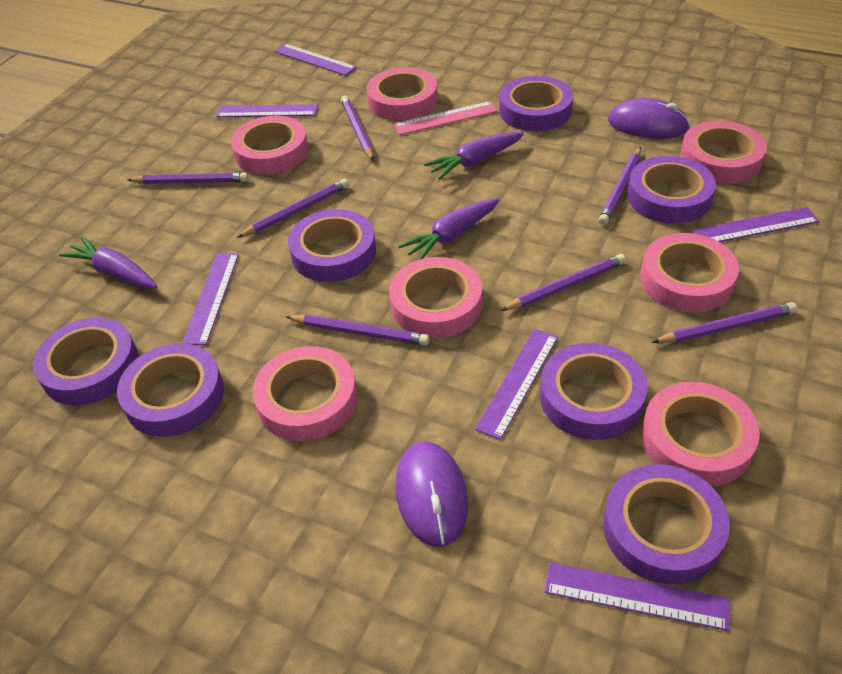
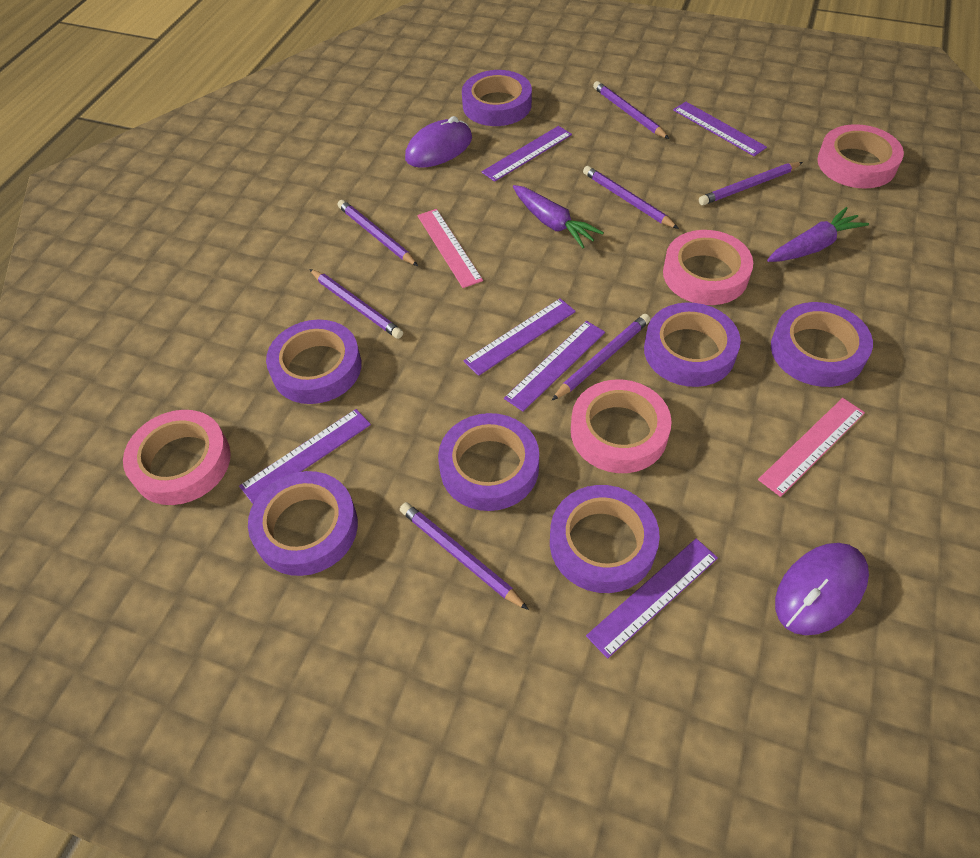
pink ruler: [394,101,498,135] = 1 -> [417,209,483,288] [758,398,865,497] = 2
pink tape: [231,116,309,175] [253,346,357,441] [366,67,438,121] [389,257,482,338] [640,233,739,313] [641,382,760,486] [680,121,767,184] = 7 -> [123,410,231,505] [571,380,672,473] [663,230,753,305] [817,124,904,189] = 4
purple carrot: [59,236,157,288] [398,198,500,260] [424,132,524,180] = 3 -> [513,185,604,248] [767,207,869,262] = 2

